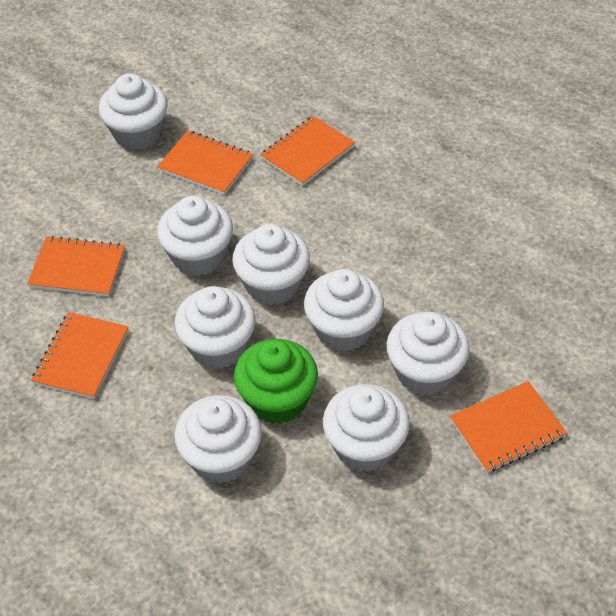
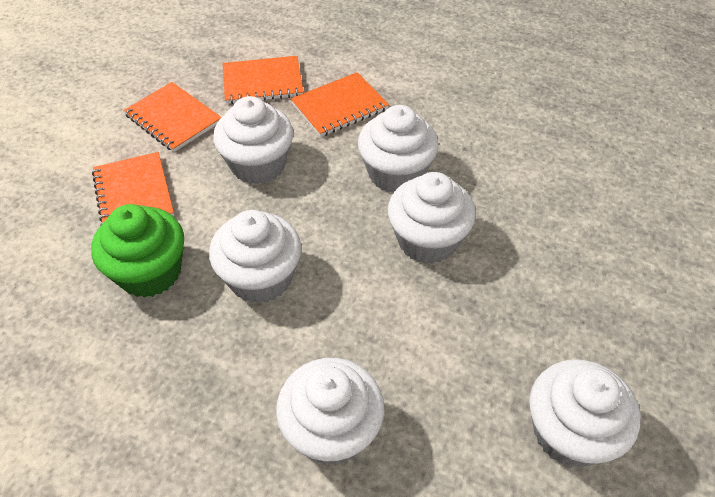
orange notebook: [27,236,125,296] [31,312,129,399] [157,130,253,195] [260,116,355,186] [450,381,568,473] = 5 -> [92,152,174,225] [123,82,222,152] [223,56,303,104] [291,72,389,137] = 4
white cupcake: [99,73,168,150] [157,196,233,276] [174,395,262,484] [175,286,255,369] [232,224,310,305] [304,269,384,352] [323,384,410,472] [386,312,470,396] = 8 -> [209,210,301,304] [213,96,293,185] [276,358,384,465] [358,105,439,193] [388,172,476,264] [529,359,641,468] = 6

